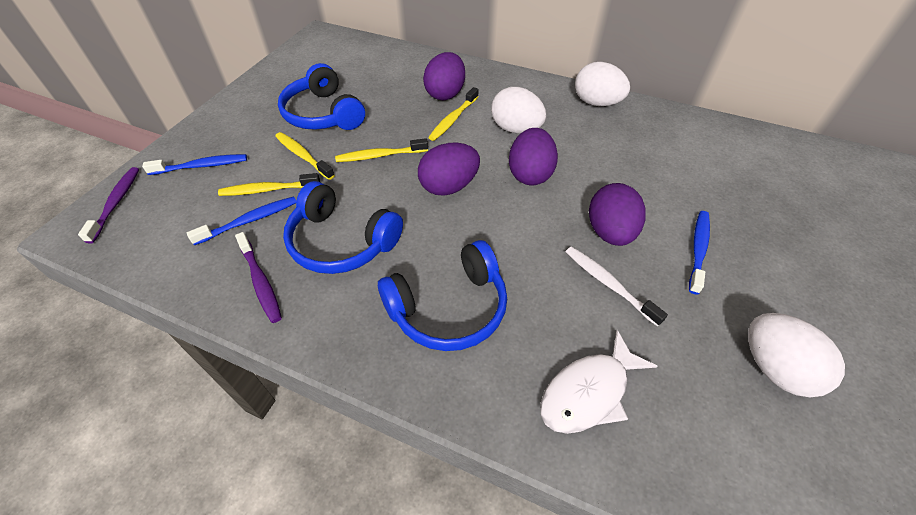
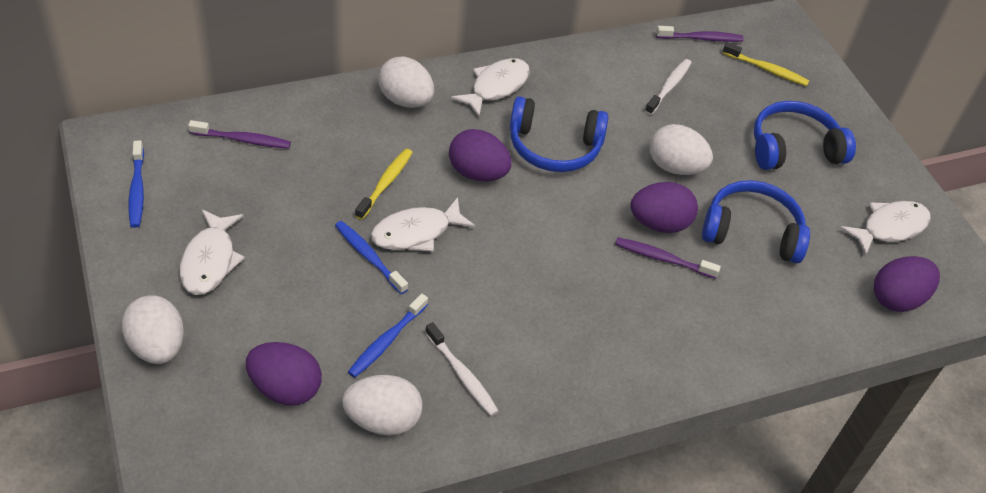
purple toothbrush: [78,167,139,243] [235,232,282,323] = 2 -> [188,120,291,149] [615,237,721,279] [656,26,744,42] = 3
white egg: [491,87,546,134] [575,62,630,106] [748,313,845,397] = 3 -> [122,295,184,364] [342,375,422,436] [378,56,434,108] [650,124,713,175] = 4
white fish: [540,330,657,434] = 1 -> [179,209,245,295] [370,197,475,252] [451,58,530,117] [840,201,931,256] = 4
white toothbrush: [566,246,668,326] = 1 -> [425,322,499,416] [645,59,692,115] = 2
yellow toothbrush: [218,173,320,196] [275,132,335,180] [335,138,428,162] [428,87,479,141] = 4 -> [355,149,413,220] [723,42,809,86] = 2

